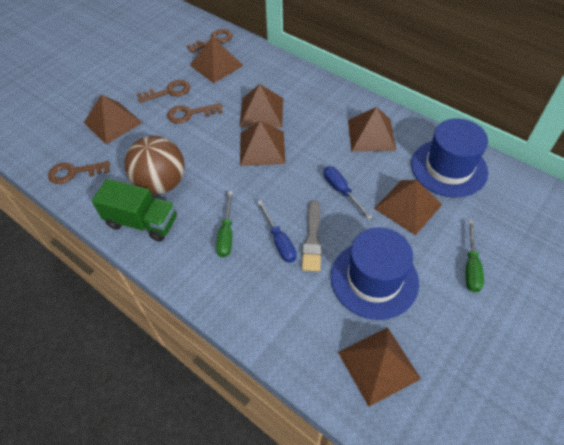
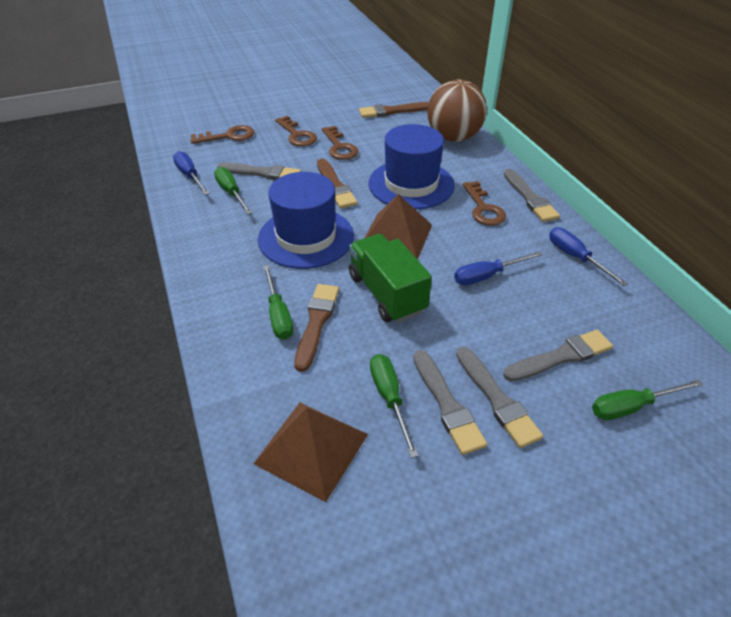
blue screwdriver: [257,201,297,263] [324,166,373,220] = 2 -> [173,151,210,195] [454,251,543,285] [549,227,628,286] = 3
brown brush: none = 0 -> [294,284,339,372] [317,159,358,208] [359,102,429,118] = 3
brown pyramid: [84,95,142,144] [190,37,244,83] [239,84,283,127] [240,120,285,166] [338,328,421,407] [348,107,396,152] [374,180,442,235] = 7 -> [253,402,368,502] [365,194,432,260] = 2
green screwdriver: [216,191,233,257] [466,220,484,292] = 2 -> [214,167,252,214] [263,265,293,340] [370,354,419,458] [592,379,703,420] = 4
grey brush: [302,200,322,272] = 1 -> [217,162,301,180] [413,350,487,455] [456,347,543,448] [503,330,613,381] [504,169,560,222] = 5

